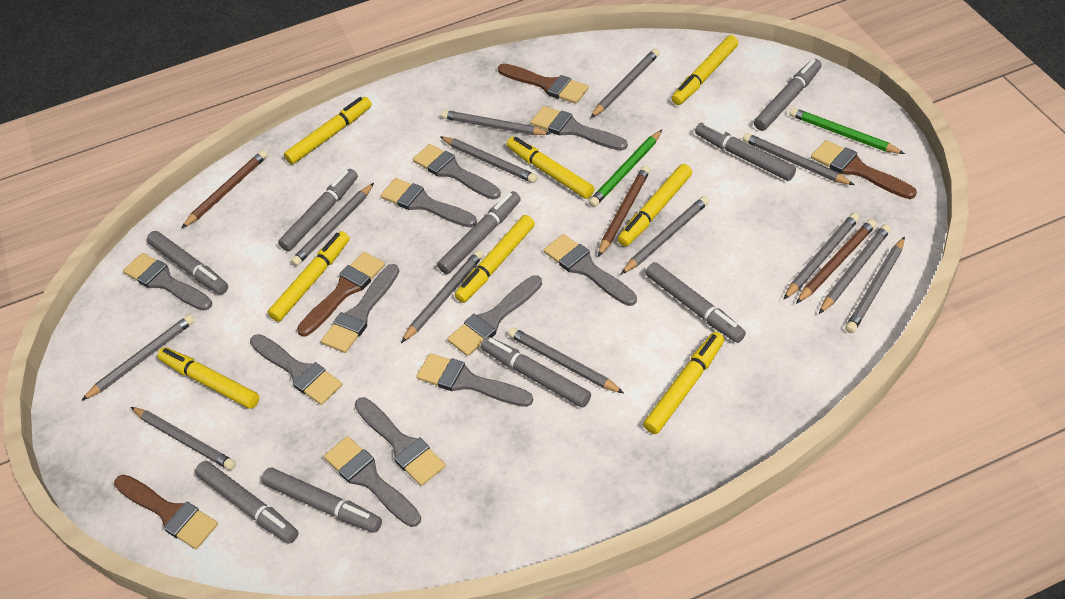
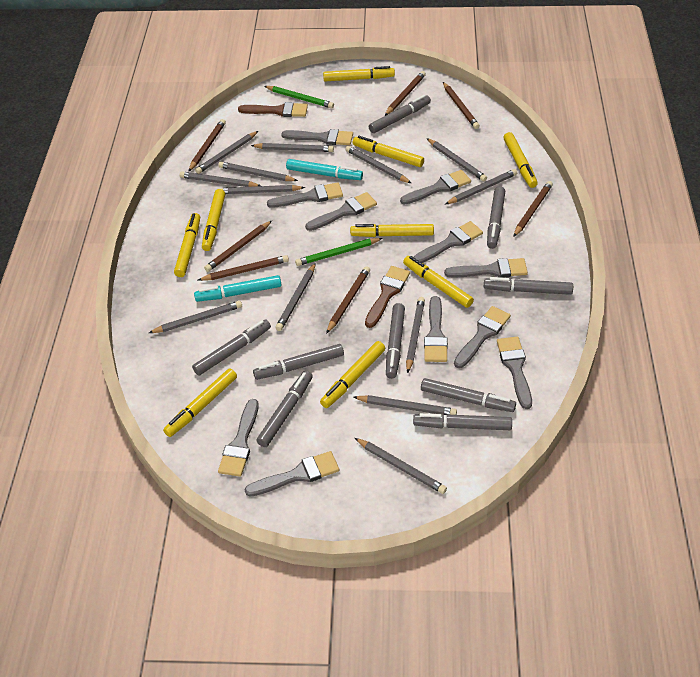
brown brush: [114,474,218,549] [297,252,385,337] [498,63,589,104] [811,140,917,199] = 4 -> [238,102,308,117] [365,266,410,328] = 2
brown pencil: [182,150,268,228] [598,166,650,257] [796,219,876,304] = 3 -> [188,119,226,172] [198,255,289,281] [204,221,272,272] [326,266,370,334] [385,71,426,116] [443,82,480,129] [513,181,553,237] = 7
turquoise marker: none = 0 -> [194,275,281,302] [286,159,363,180] = 2
yellow marker: [158,347,259,409] [268,231,350,322] [284,97,372,164] [455,215,535,303] [507,137,595,199] [618,164,692,247] [643,332,725,434] [672,35,738,105] = 8 -> [163,368,237,437] [174,213,200,277] [202,189,225,251] [320,341,385,408] [323,66,395,81] [350,224,434,237] [353,136,424,167] [403,256,474,308] [503,132,538,188] = 9

